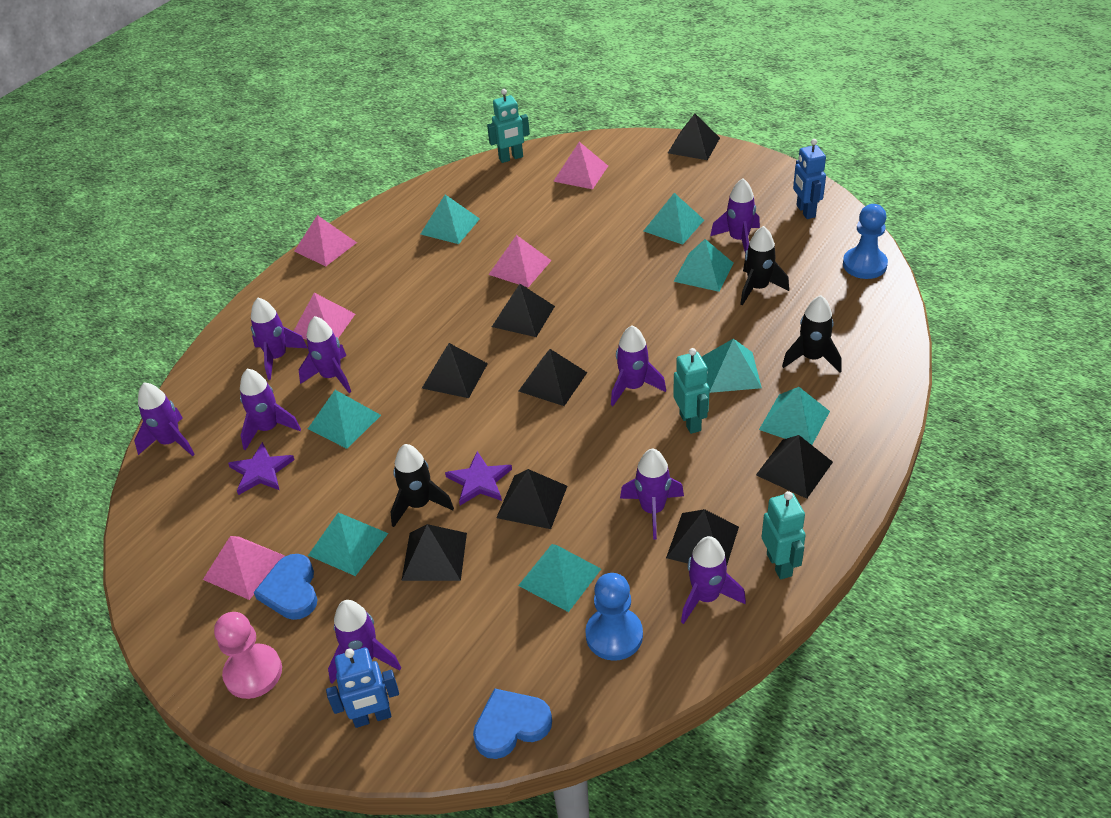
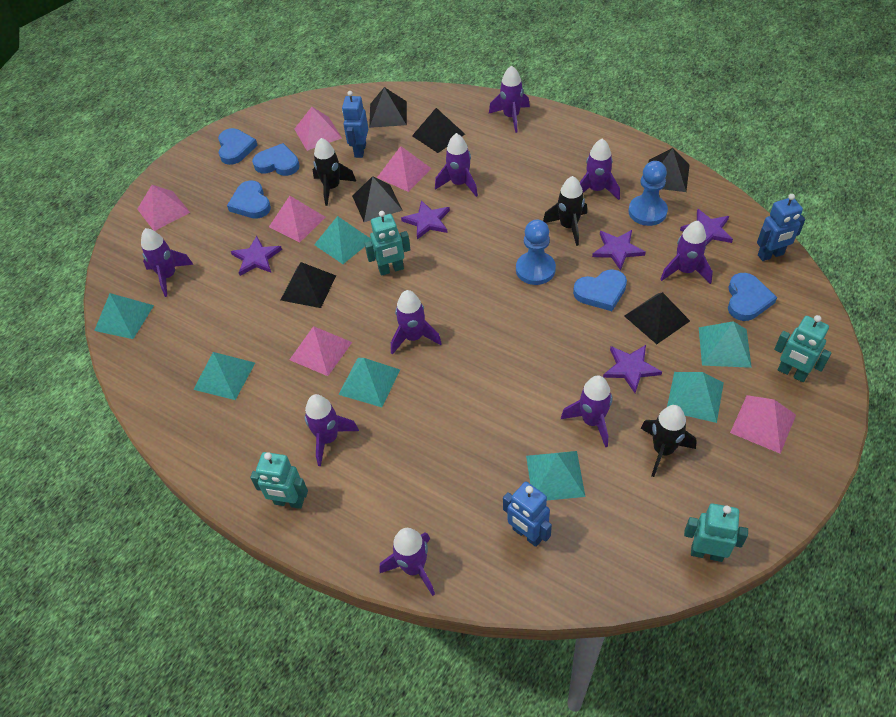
black pyramid: [401,524,467,581] [422,343,488,398] [492,284,555,337] [496,469,567,529] [519,349,587,406] [666,509,739,565] [668,114,720,160] [756,435,833,499] = 8 -> [281,262,336,308] [352,176,403,222] [369,87,407,128] [412,108,465,153] [624,292,690,344] [648,148,690,192] = 6
blue heart: [254,554,318,620] [473,688,552,759] = 2 -> [218,128,257,165] [227,181,271,219] [252,143,300,176] [573,269,627,311] [728,273,777,321] = 5
blue robot: [326,648,399,728] [793,139,826,219] = 2 -> [342,91,368,158] [503,482,552,547] [757,194,805,261] = 3
pink pawn: [214,612,282,699] = 1 -> none = 0
pink pyramid: [203,536,285,600] [294,215,357,266] [294,293,355,340] [488,235,552,287] [553,142,608,189] = 5 -> [137,185,190,231] [269,196,325,243] [289,326,352,376] [294,107,342,151] [377,146,432,192] [730,395,796,454] = 6
purple star: [228,442,295,495] [445,451,512,505] = 2 -> [231,236,282,276] [401,200,450,239] [592,230,646,271] [603,345,662,393] [680,209,733,245] = 5
turquoise pyramid: [308,390,381,449] [308,512,388,576] [421,194,480,244] [518,544,601,612] [644,193,704,245] [673,239,733,292] [702,339,762,393] [759,387,830,445] = 8 -> [94,293,154,339] [193,352,255,400] [314,216,371,264] [338,358,400,407] [526,451,585,500] [667,372,724,423] [699,321,752,368] = 7
turquoise robot: [487,89,530,163] [673,348,710,434] [762,491,806,579] = 3 -> [250,452,308,509] [365,211,410,276] [684,503,748,562] [774,315,831,382] = 4

